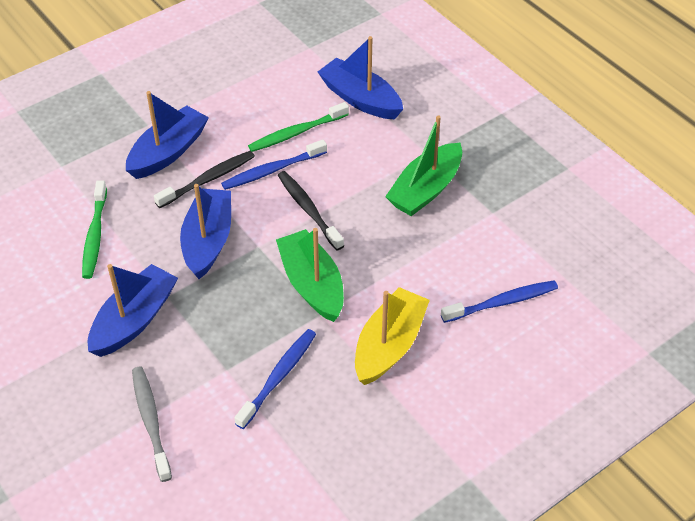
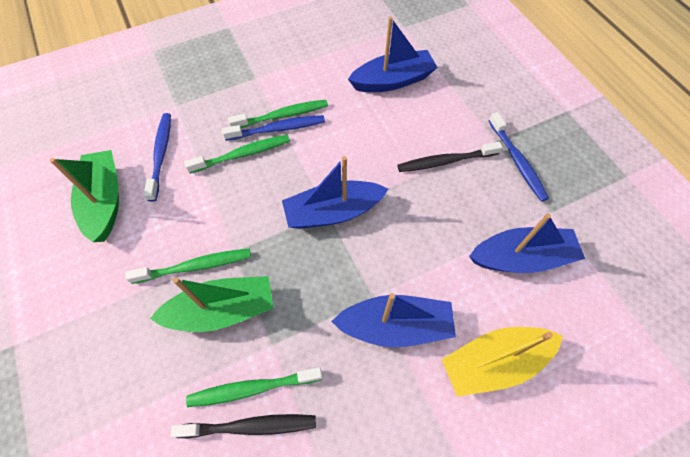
green toothbrush: [82,180,107,279] [248,102,349,152] = 2 -> [126,249,251,284] [184,135,290,173] [186,367,322,407] [228,100,328,128] = 4
grey toothbrush: [132,367,172,482] = 1 -> none = 0

